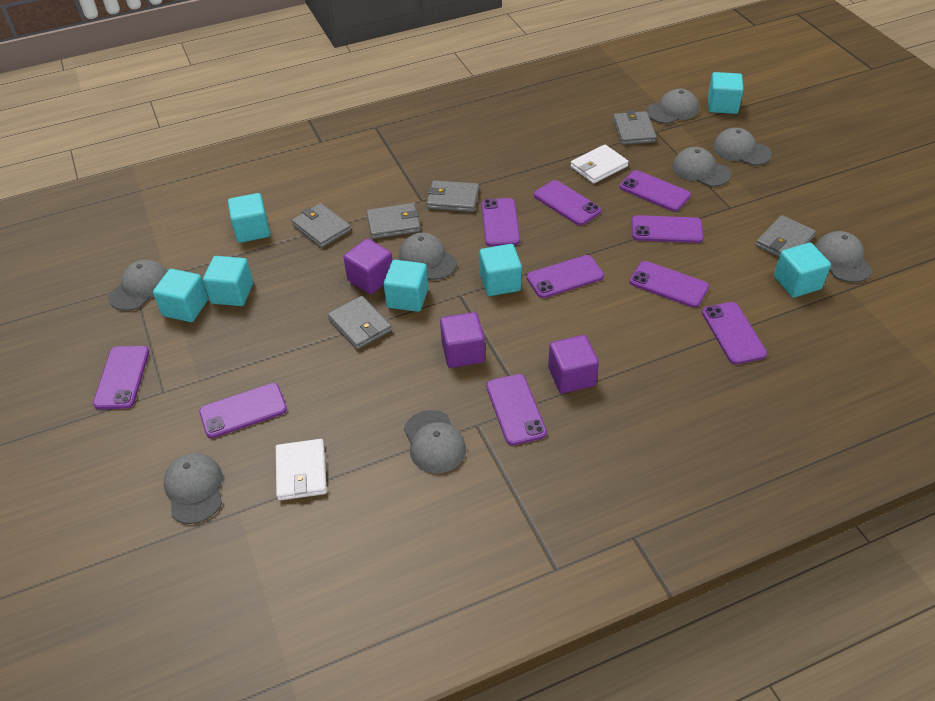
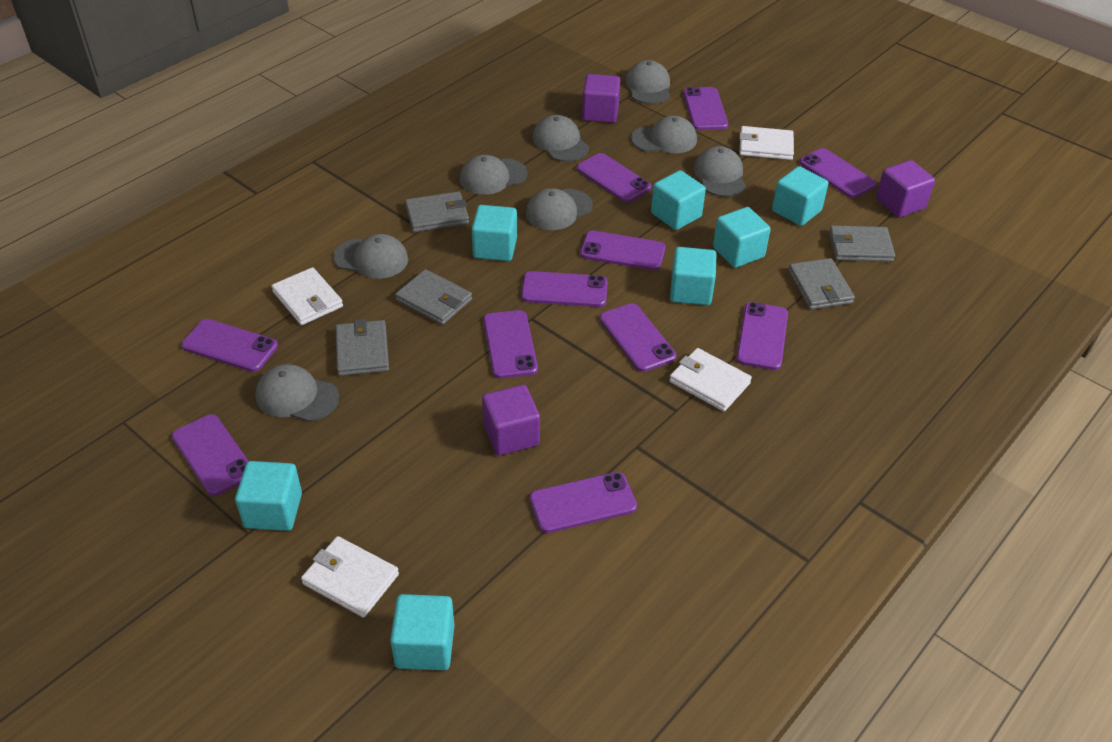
grey wallet: [292,203,351,248] [328,296,392,350] [367,203,420,239] [427,180,479,212] [613,110,656,145] [755,215,816,257] = 6 -> [336,319,389,376] [395,269,472,325] [405,192,469,232] [788,258,855,310] [829,225,895,262] = 5
purple phone: [93,346,149,409] [199,383,287,438] [481,198,520,247] [486,374,547,445] [527,255,604,298] [534,180,601,226] [620,170,691,212] [629,261,709,308] [632,215,704,243] [702,302,767,364] = 10 -> [172,414,248,496] [181,319,278,372] [483,310,538,379] [521,271,608,307] [530,472,637,533] [577,153,651,202] [580,231,666,270] [600,303,676,372] [683,87,728,130] [736,302,788,370] [799,148,876,198] = 11
white wallet: [276,439,327,501] [570,145,629,184] = 2 -> [271,267,343,325] [301,536,399,617] [669,348,752,411] [739,126,794,160] = 4

